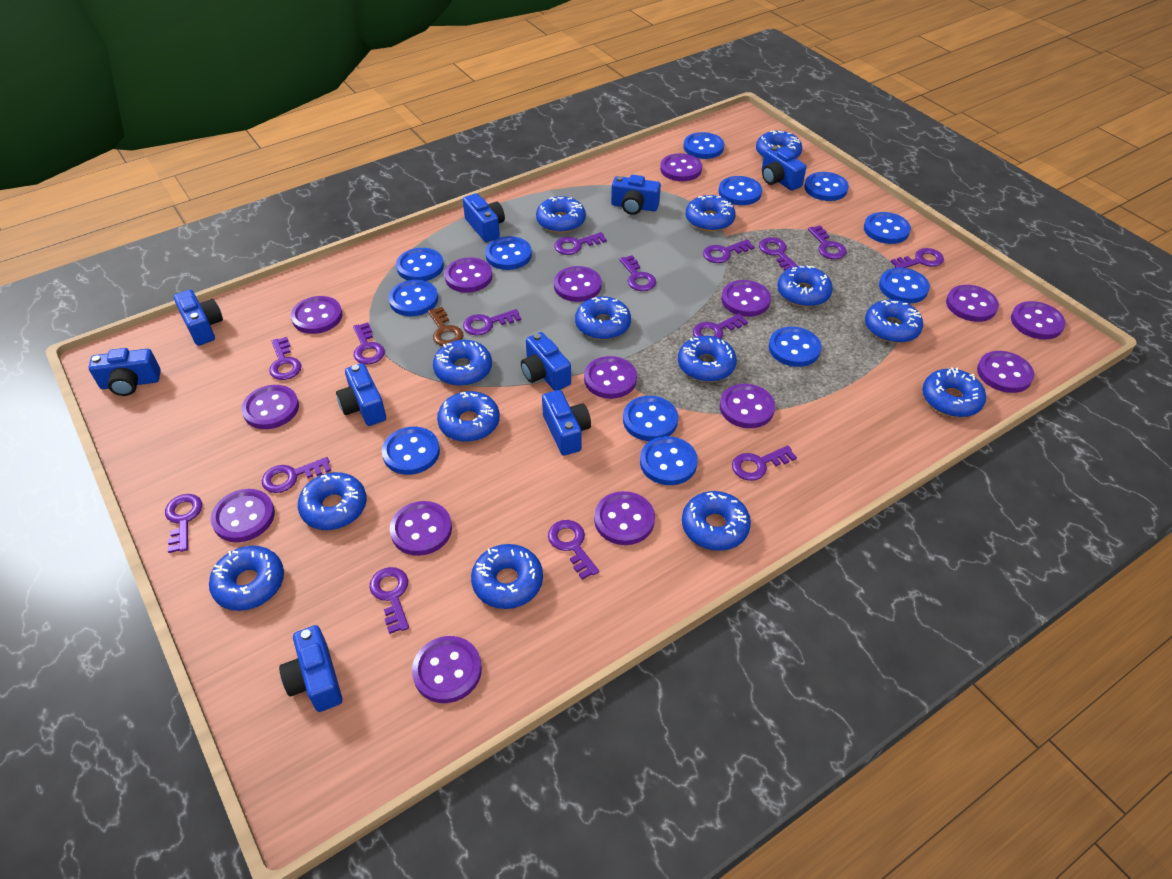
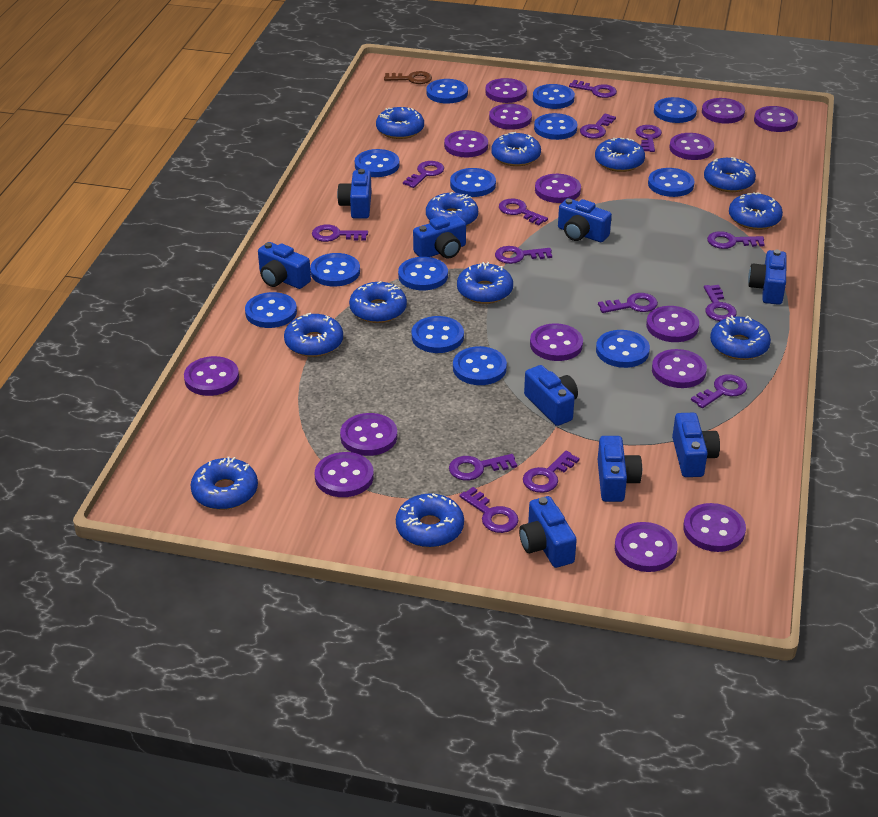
blue button: [382,427,440,475] [388,280,438,316] [396,248,444,281] [485,236,532,270] [623,396,678,441] [640,436,698,485] [683,132,724,159] [718,176,762,205] [769,327,821,367] [804,172,849,201] [864,212,911,244] [879,268,930,303] = 12 -> [245,292,297,328] [310,253,360,287] [355,149,400,177] [398,257,448,290] [412,316,464,353] [426,79,468,104] [450,168,496,197] [453,346,507,385] [533,84,575,109] [534,113,577,140] [596,330,650,368] [648,168,695,197] [654,97,697,123] = 13
blue donut: [209,546,284,611] [298,472,367,530] [433,340,492,386] [437,391,500,442] [471,544,543,609] [536,196,586,233] [575,297,631,340] [678,336,737,382] [682,491,751,551] [686,195,736,231] [756,130,802,158] [777,265,833,307] [865,300,923,343] [922,367,986,417] = 14 -> [190,457,258,510] [284,313,343,357] [349,281,407,323] [376,107,424,139] [396,493,464,548] [426,192,478,226] [457,262,513,304] [491,132,541,166] [595,138,645,172] [704,157,756,192] [710,315,771,360] [729,192,783,230] = 12
purple key: [165,494,202,553] [262,457,331,493] [269,337,302,380] [353,323,385,364] [369,567,409,634] [463,309,521,336] [548,520,599,580] [554,232,607,255] [619,255,656,291] [693,313,748,339] [703,239,755,263] [732,445,797,481] [759,237,798,271] [808,225,847,259] [891,248,944,268] = 15 -> [312,225,368,242] [403,161,444,188] [449,454,517,481] [459,487,519,533] [495,246,552,264] [499,199,548,225] [523,451,579,493] [569,80,617,98] [580,114,616,139] [598,293,658,313] [636,125,662,152] [691,374,747,408] [704,285,737,321] [707,231,765,249] = 14

